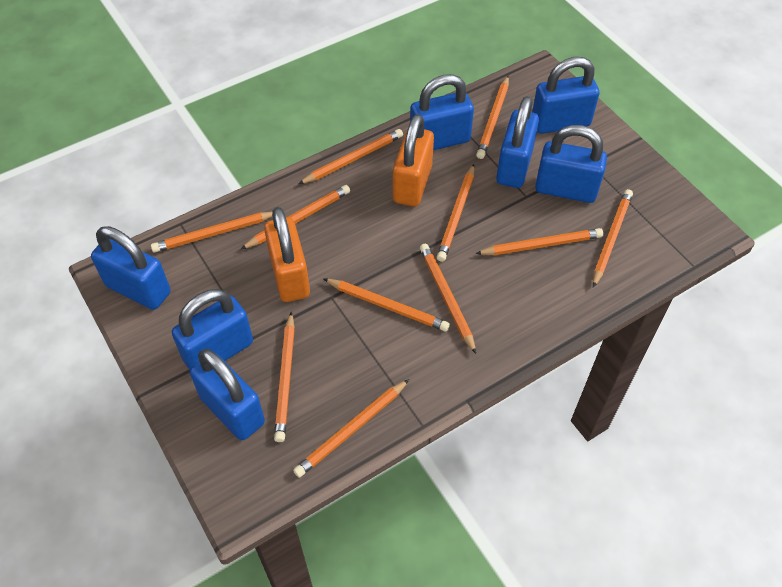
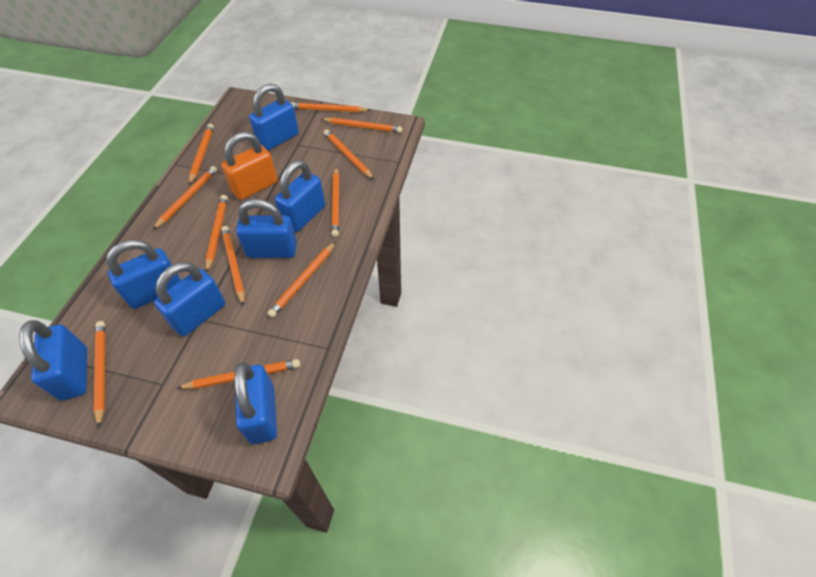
orange padlock: [264,207,310,302] [393,114,434,207] = 2 -> [221,132,278,200] = 1

